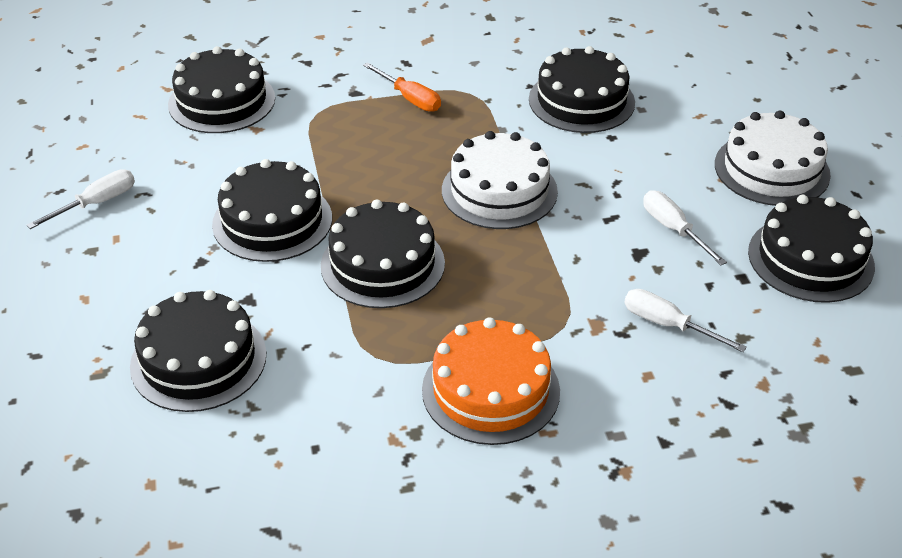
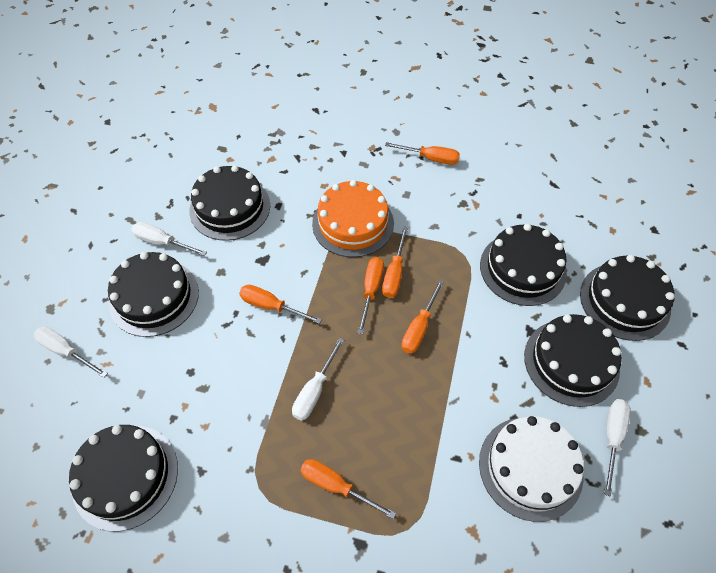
orange screwdriver: [363,62,441,112] = 1 -> [239,285,322,324] [300,459,396,519] [358,257,384,334] [382,226,408,298] [385,142,460,165] [401,279,444,354] = 6
white cake: [442,131,558,229] [715,111,831,206] = 2 -> [479,416,584,522] = 1
white screwdriver: [27,169,135,229] [624,289,747,352] [643,190,727,265] = 3 -> [34,326,108,378] [131,222,207,256] [292,337,344,421] [604,399,631,497] = 4

